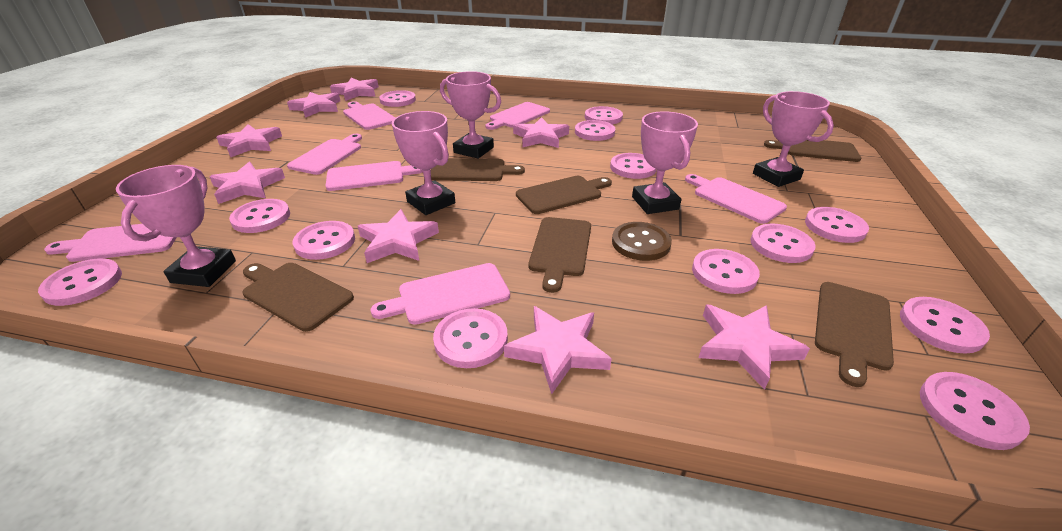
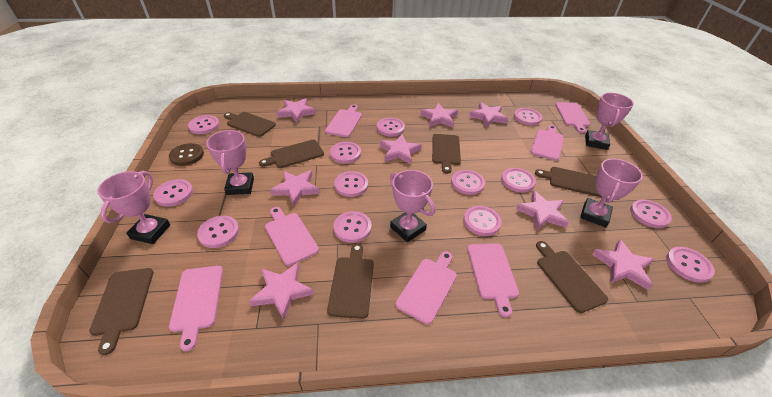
brown cutting board: [242,263,354,332] [431,158,525,181] [516,176,612,214] [528,217,591,293] [764,140,861,162] [815,282,894,387] = 6 -> [89,268,154,355] [224,112,276,137] [259,140,324,168] [327,243,374,319] [432,134,461,174] [535,167,602,197] [536,241,608,313] = 7

